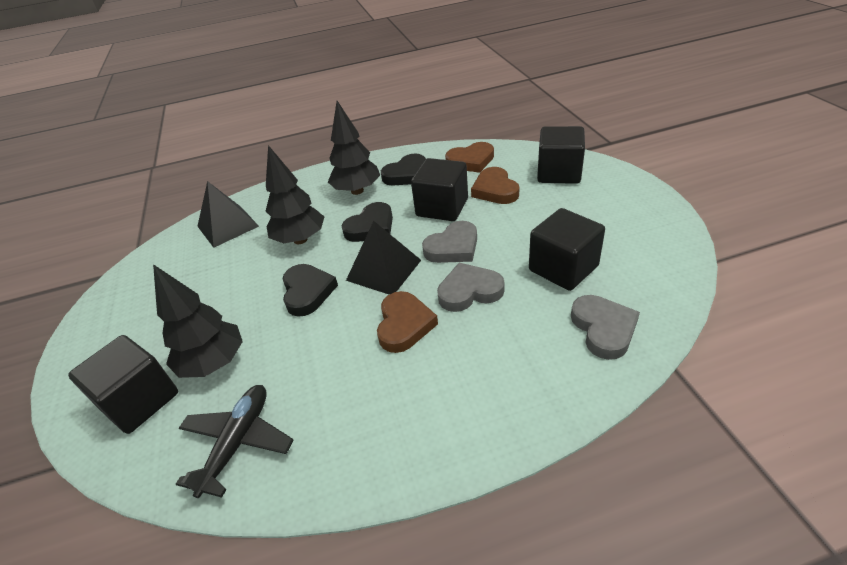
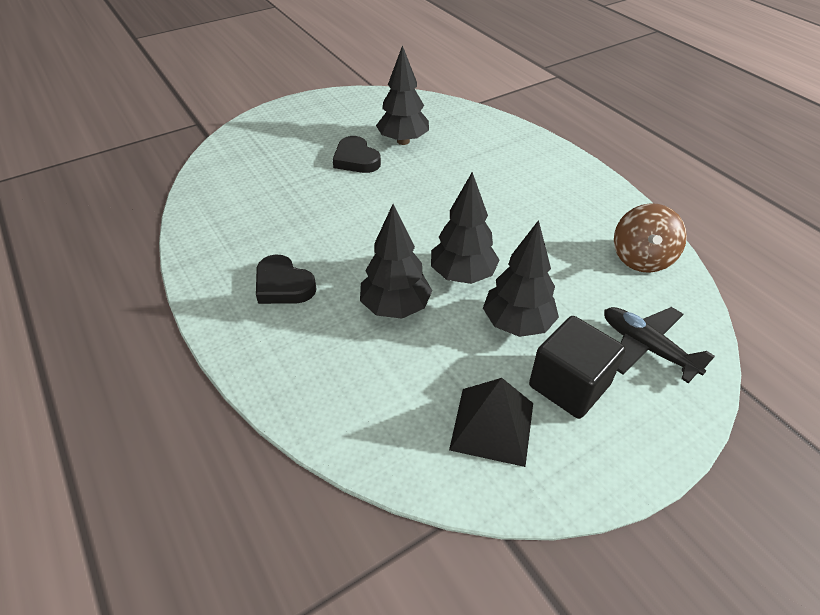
black cube: [68,335,178,434] [411,158,468,221] [529,208,605,291] [537,126,585,184] = 4 -> [529,316,626,419] = 1
black heart: [282,264,338,317] [342,202,393,242] [381,153,426,185] = 3 -> [256,254,317,304] [333,136,381,173] = 2
black pyramid: [197,181,259,248] [346,221,421,295] = 2 -> [449,378,533,467] = 1
black tree: [153,264,243,378] [266,145,324,244] [328,101,380,195] = 3 -> [360,204,432,319] [376,45,429,145] [431,172,500,284] [483,220,559,337] = 4
brown heart: [377,291,438,353] [445,142,494,173] [471,167,519,204] = 3 -> none = 0
brown spinning top: none = 0 -> [614,203,687,273] = 1
grey heart: [422,221,477,263] [437,263,505,312] [571,295,640,360] = 3 -> none = 0

